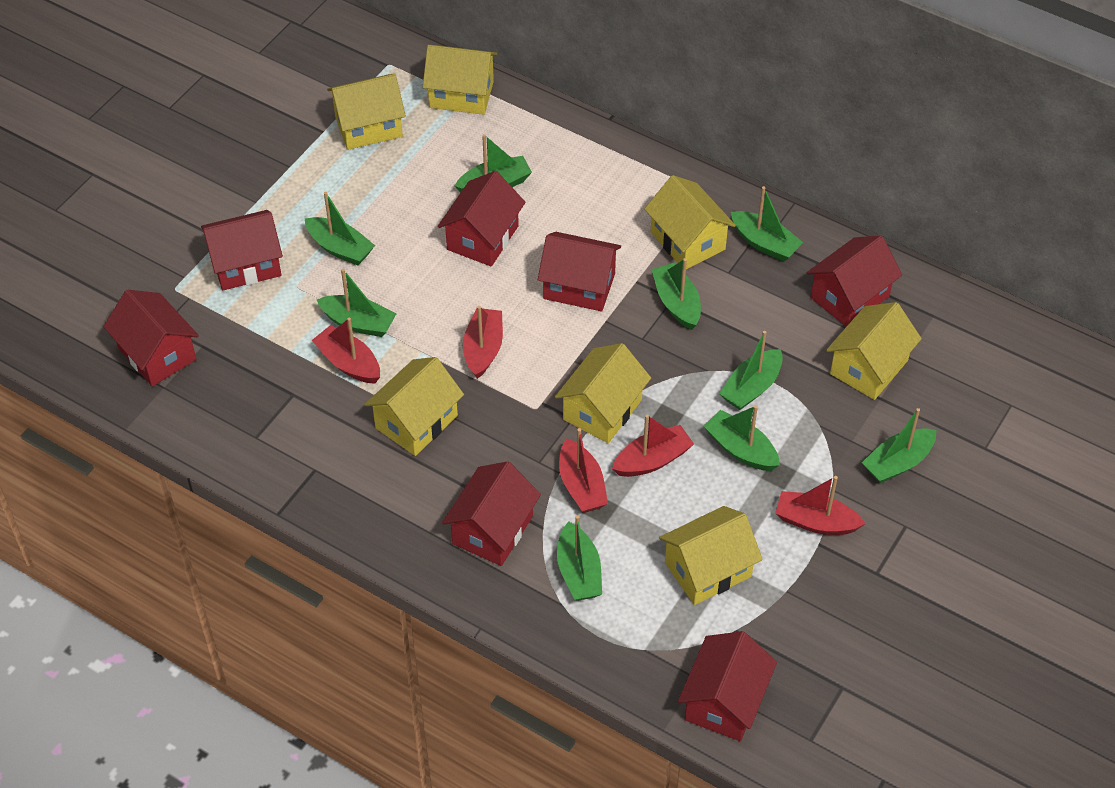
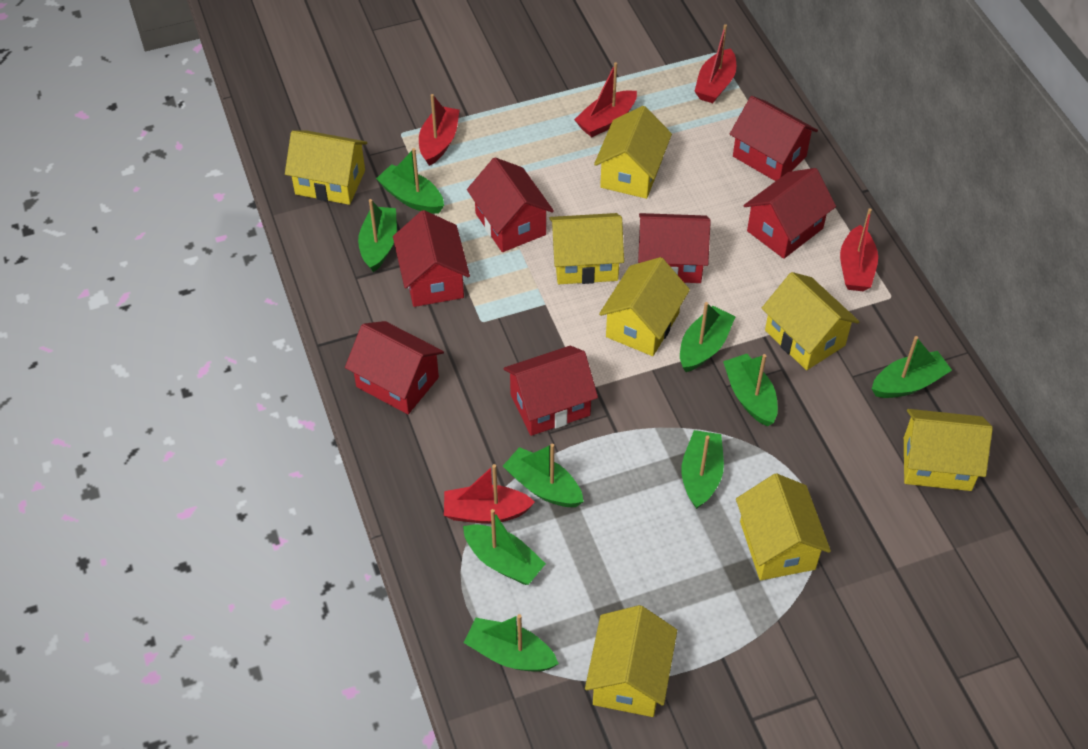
yellow house: [327,74,406,150] [364,357,464,456] [423,45,497,115] [555,343,651,443] [644,175,736,269] [659,506,763,605] [826,302,922,400] = 7 -> [285,130,367,205] [550,213,624,284] [585,605,677,717] [594,106,672,199] [599,257,690,356] [736,473,831,580] [762,272,860,370] [904,409,993,491] = 8

